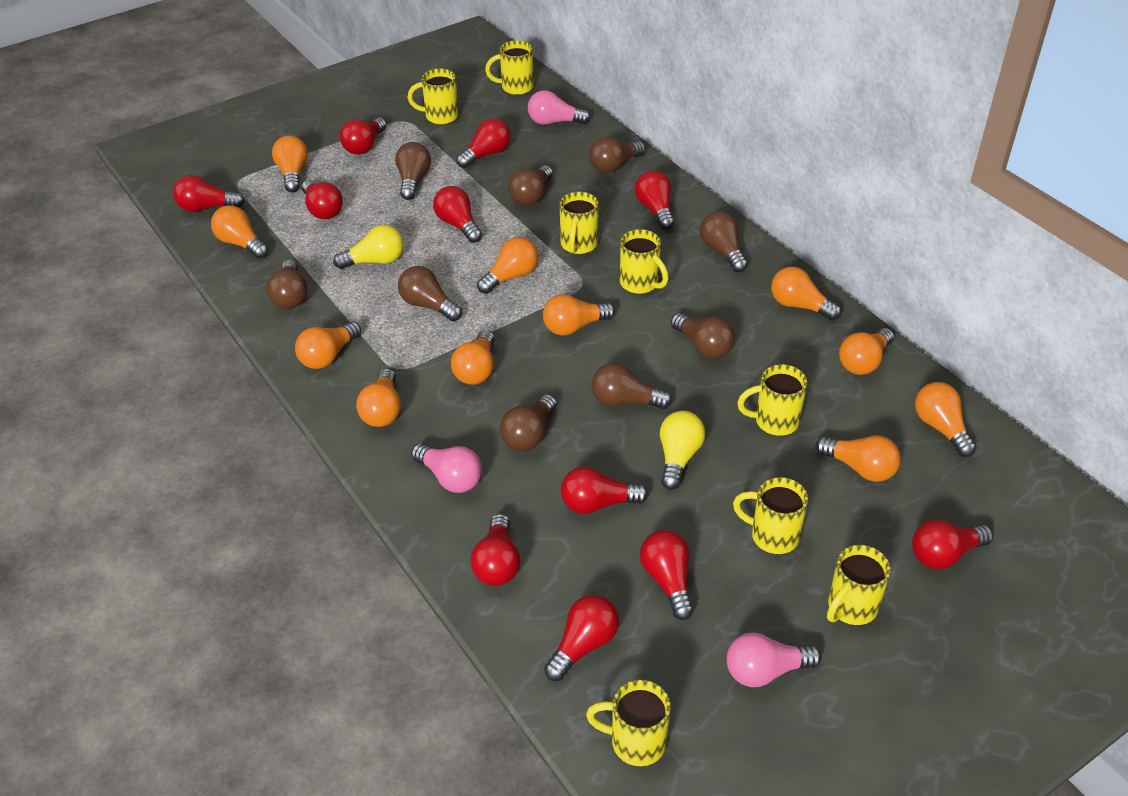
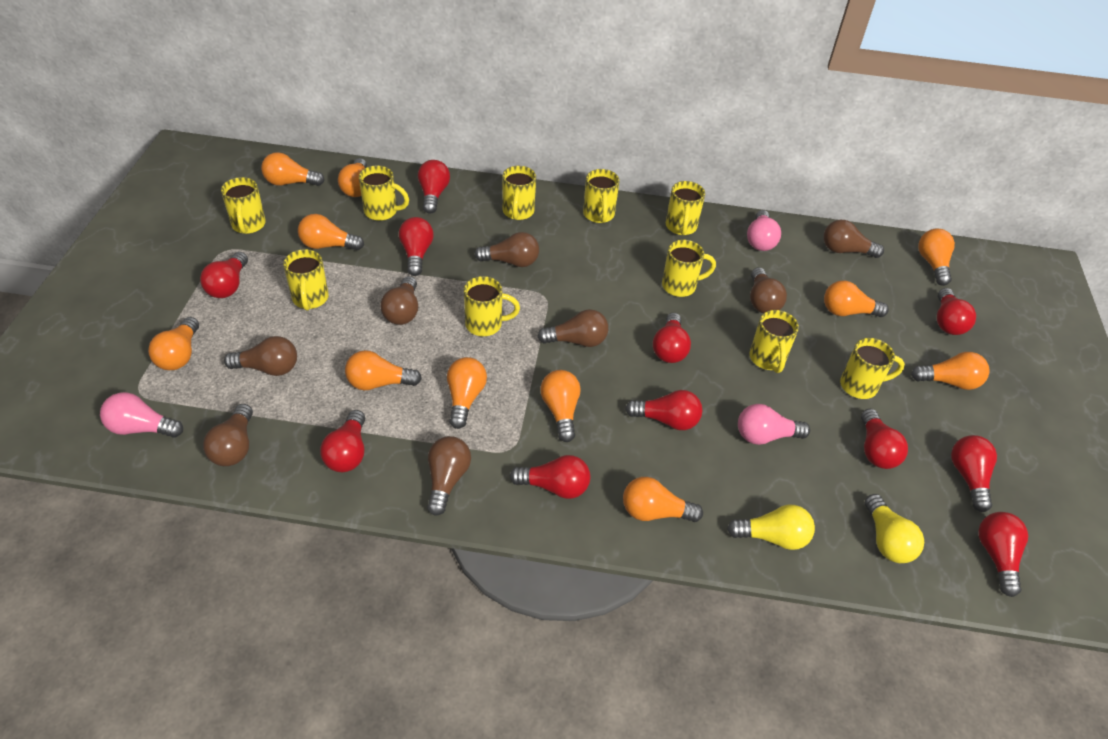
brown light bulb: [267,260,308,309] [395,142,431,200] [398,266,462,321] [500,394,557,451] [508,165,553,206] [589,137,645,173] [591,363,672,409] [671,313,735,359] [700,211,748,272] = 9 -> [203,404,253,466] [224,336,297,376] [380,276,418,325] [427,436,471,516] [474,232,539,267] [537,309,608,347] [750,267,787,314] [823,220,884,258] = 8
yellow mug: [408,69,458,125] [485,40,534,95] [560,192,599,254] [586,679,671,766] [620,229,669,294] [733,477,808,554] [737,364,807,436] [827,545,891,625] = 8 -> [221,177,266,234] [283,249,329,311] [359,165,409,221] [464,276,520,336] [502,166,536,220] [583,169,620,223] [662,240,716,297] [666,181,705,235] [749,310,799,373] [840,338,905,399] = 10

